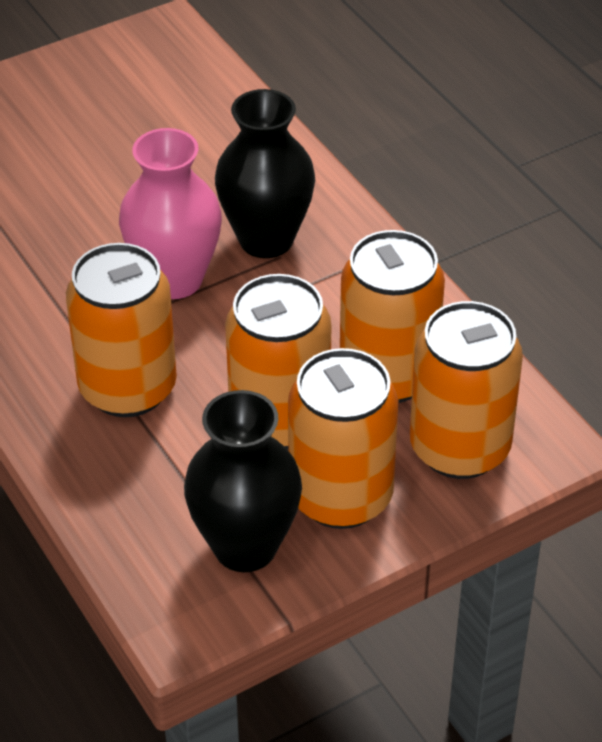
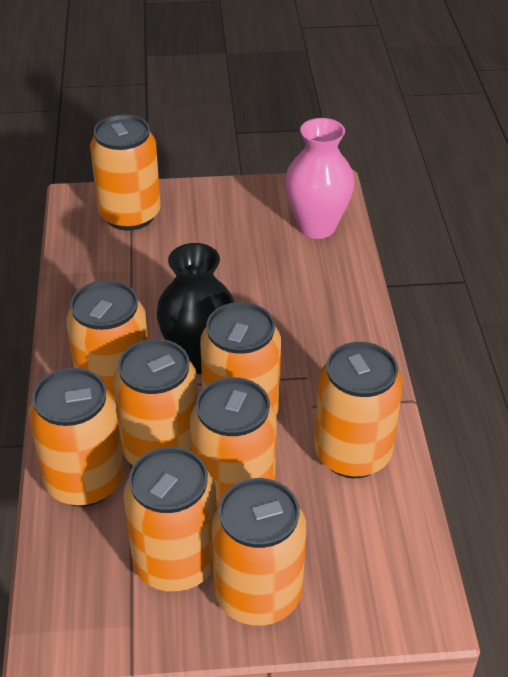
black vase: [184,390,302,572] [215,89,315,258] = 2 -> [157,243,234,374] = 1
orange can: [66,243,177,417] [225,274,331,450] [288,348,398,529] [340,230,445,403] [410,301,523,479] = 5 -> [29,368,124,507] [66,280,148,412] [90,114,161,231] [113,339,198,465] [123,447,217,592] [190,377,277,507] [200,302,281,415] [211,478,306,626] [314,342,403,478] = 9

